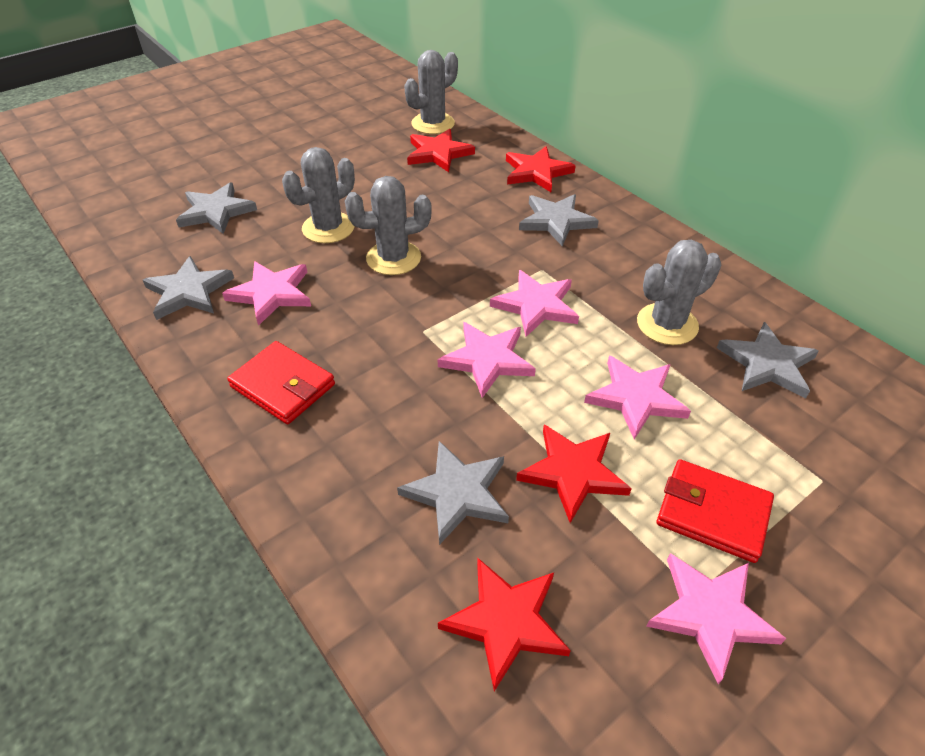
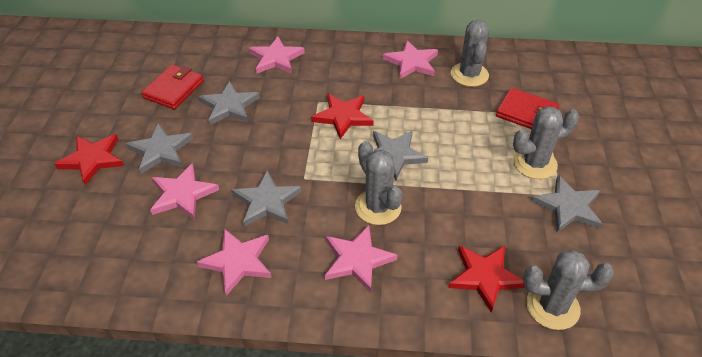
red star: [407,129,475,172] [438,558,571,691] [506,146,576,192] [516,425,632,523] = 4 -> [54,134,124,185] [311,94,374,139] [448,246,525,313] = 3

